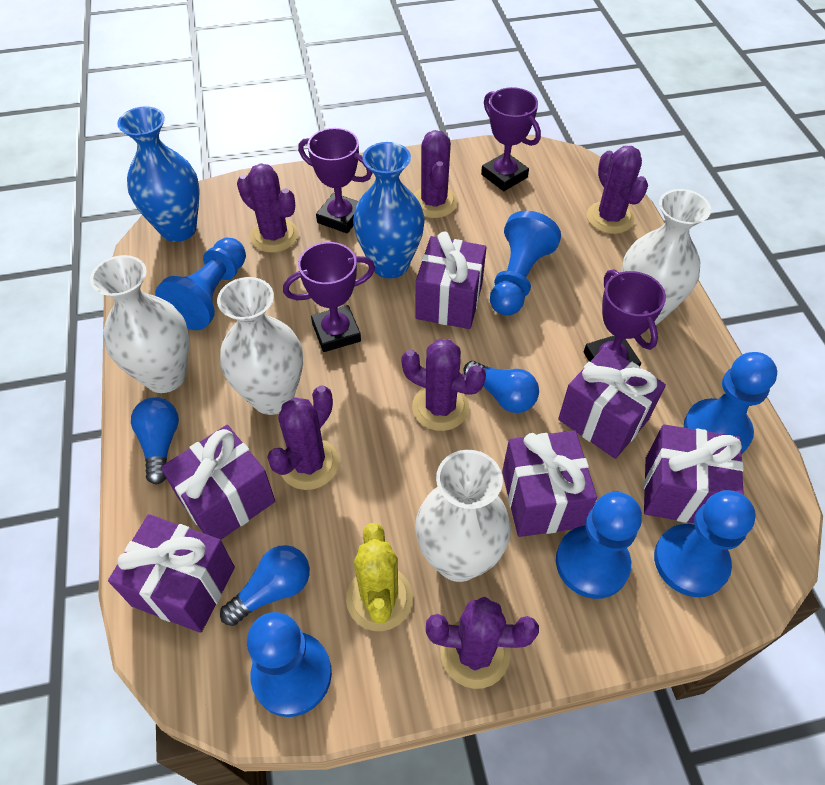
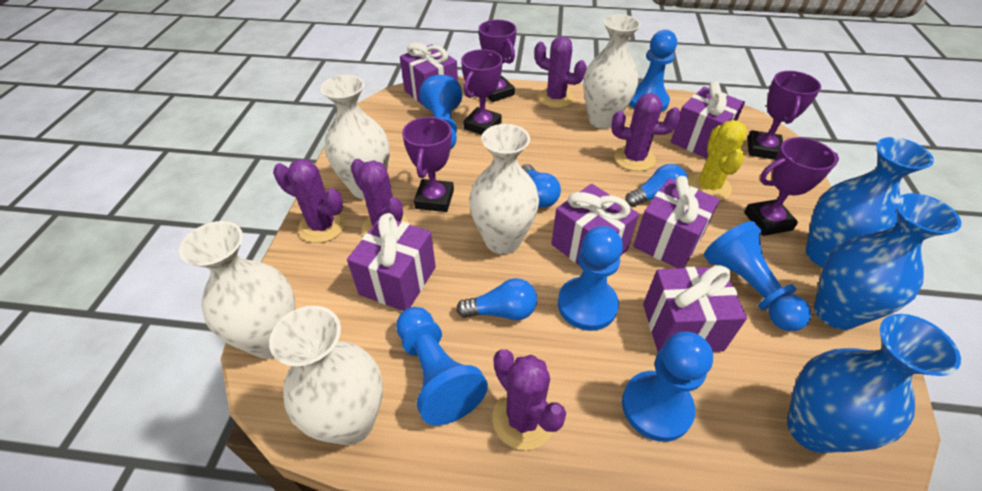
blue vase: [117,106,200,242] [353,142,425,278] = 2 -> [787,314,961,453] [806,137,934,267] [814,193,961,330] = 3
purple cactus: [237,163,299,253] [267,386,339,490] [401,339,486,431] [414,130,457,218] [426,597,539,689] [587,146,648,234] = 6 -> [273,159,346,243] [351,159,408,236] [492,349,566,450] [534,36,587,108] [611,93,681,171] = 5
purple trophy: [283,242,375,352] [298,128,373,233] [481,87,541,191] [584,269,666,366] = 4 -> [402,117,454,212] [461,49,503,135] [479,20,517,102] [744,137,839,236] [747,71,821,160] = 5
white vase: [90,255,189,393] [217,277,303,415] [415,450,511,582] [621,189,711,325] = 4 -> [179,221,295,359] [269,306,383,445] [320,75,390,199] [469,124,539,254] [583,15,641,129] = 5

